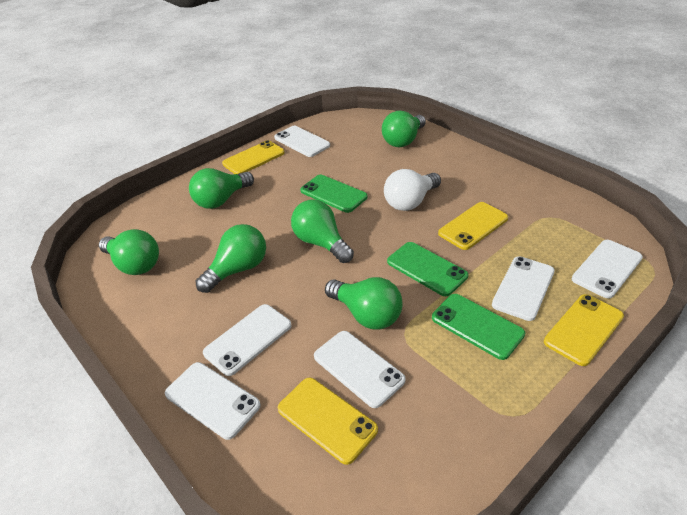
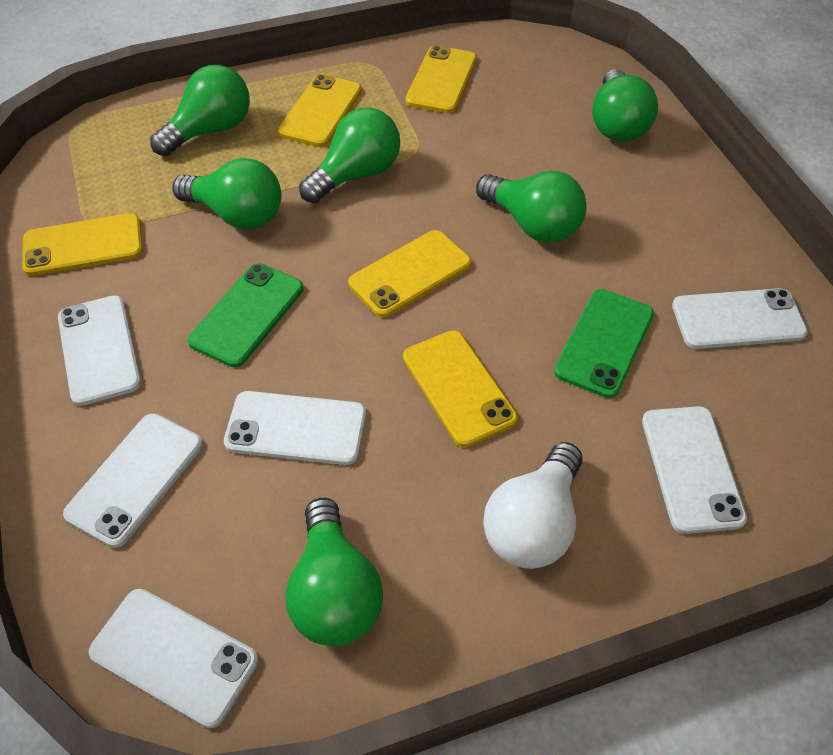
green phone: [300,175,368,213] [387,242,468,296] [432,294,525,360] = 3 -> [188,263,304,367] [554,289,654,398] = 2
yellow phone: [222,140,285,174] [278,378,378,465] [438,202,508,250] [544,294,624,366] = 4 -> [22,213,143,276] [278,74,362,147] [348,230,471,318] [403,330,518,448] [405,45,477,113] = 5

